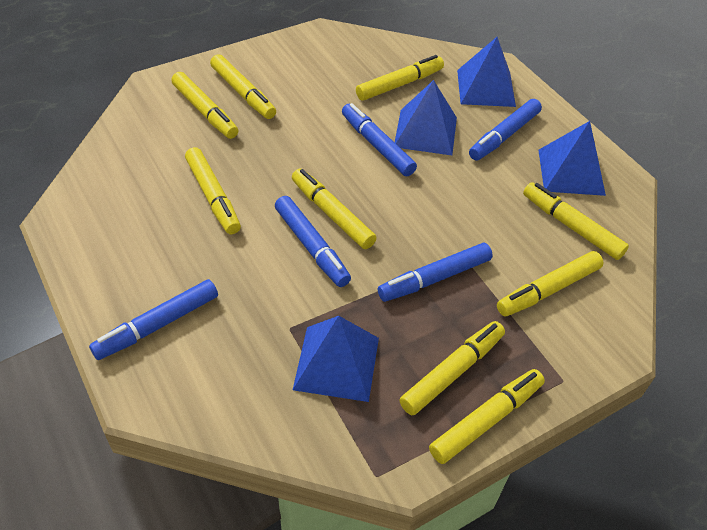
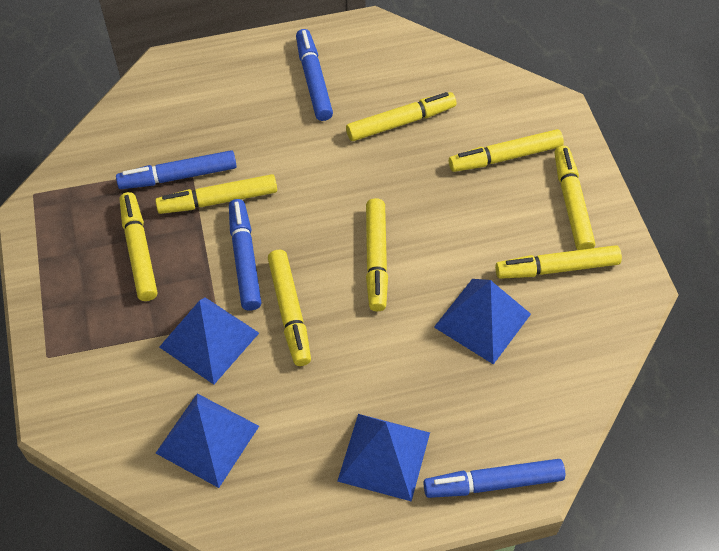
blue marker: [89,279,218,360] [275,196,351,287] [342,103,417,176] [378,243,493,302] [469,99,542,161] = 5 -> [116,150,237,189] [229,199,261,311] [296,29,333,121] [423,459,565,498] = 4
yellow marker: [172,72,238,139] [185,147,241,234] [210,54,276,119] [292,169,376,249] [356,55,444,101] [400,321,505,415] [429,369,545,464] [497,251,603,317] [523,182,629,260] = 9 -> [120,192,157,301] [155,174,277,214] [268,250,311,366] [346,92,456,141] [366,198,388,311] [449,129,564,172] [495,245,622,279] [554,146,595,250] = 8

